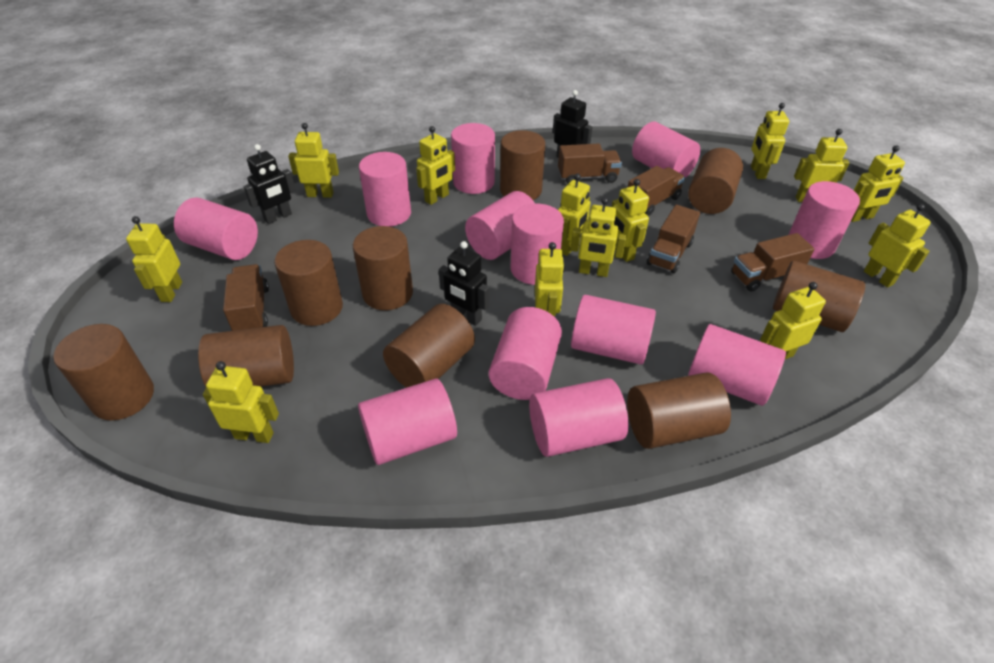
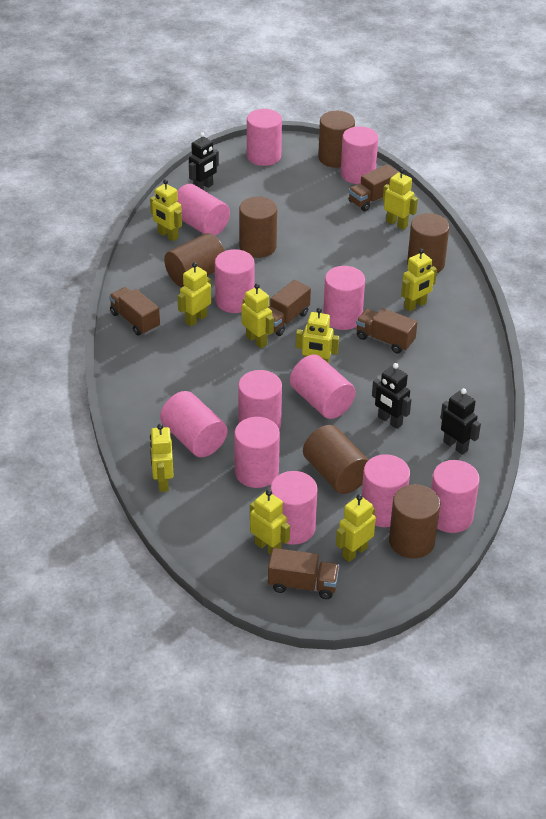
brown cylinder: [53,324,154,421] [198,325,294,387] [274,240,343,326] [353,226,413,310] [383,304,475,388] [500,130,545,200] [627,373,731,449] [688,148,743,214] [773,261,865,332] = 9 -> [164,233,225,287] [239,197,277,258] [303,425,369,494] [318,111,355,168] [389,484,440,558] [407,213,449,273] = 6
yellow robot: [126,216,182,302] [203,361,279,443] [288,123,339,198] [416,126,455,205] [535,242,565,316] [558,174,591,256] [571,197,627,277] [612,179,649,262] [751,103,789,179] [760,282,826,359] [794,129,849,202] [851,145,905,222] [864,204,931,288] = 13 -> [150,179,182,241] [150,424,174,492] [177,262,211,327] [242,283,274,348] [250,490,290,555] [296,307,339,364] [336,494,376,562] [383,168,418,230] [401,249,437,312] = 9

